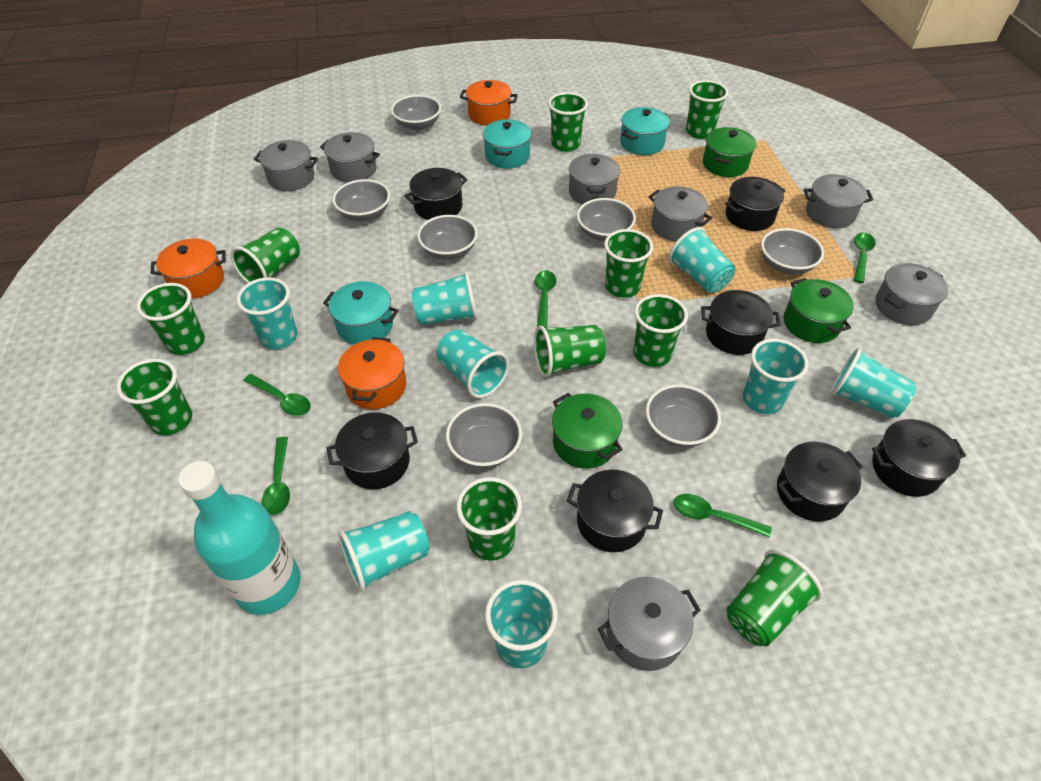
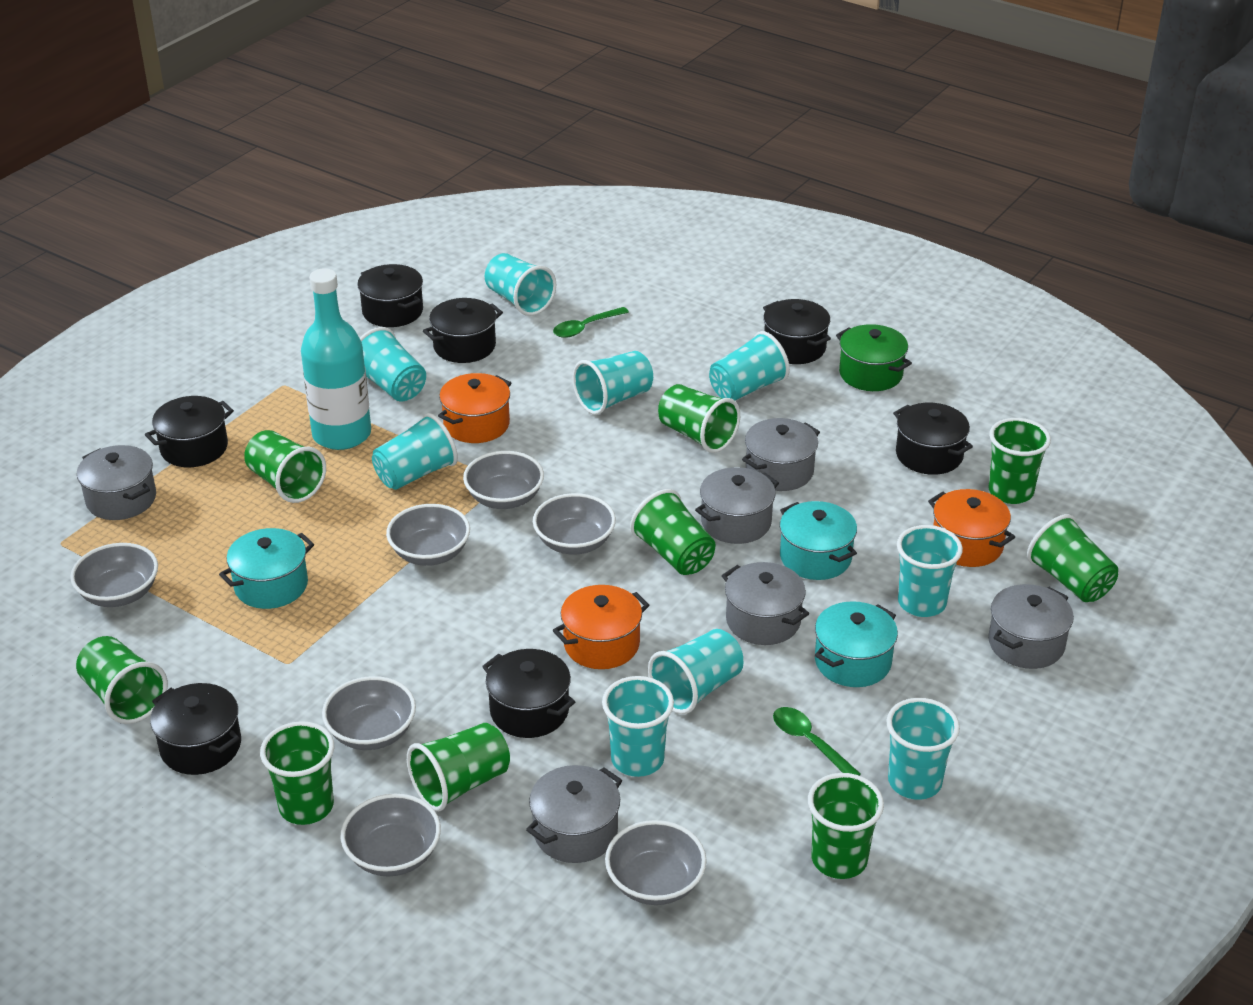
green cup: [116,359,192,435] [136,283,205,355] [231,227,300,283] [456,477,522,561] [534,325,606,377] [548,92,588,152] [604,229,653,298] [634,294,688,367] [686,80,728,139] [726,549,823,646] = 10 -> [76,636,168,724] [244,430,326,503] [260,721,334,825] [407,723,510,811] [630,489,716,575] [658,384,740,453] [808,773,884,879] [988,418,1051,504] [1027,514,1118,602] = 9
green pot: [552,393,623,469] [703,127,756,177] [784,278,854,343] = 3 -> [836,324,912,391] = 1
green spoon: [244,374,311,416] [262,437,290,515] [535,270,556,327] [674,494,771,538] [854,233,876,283] = 5 -> [553,307,629,338] [773,707,861,776] = 2
grey pot: [254,140,318,191] [320,132,380,183] [569,154,620,204] [598,576,701,671] [649,186,712,242] [804,174,873,228] [875,263,948,325] = 7 -> [77,445,156,520] [526,765,622,863] [695,467,779,544] [722,562,809,645] [742,418,820,491] [988,584,1074,669] = 6
turquoise cup: [236,277,297,349] [338,511,430,592] [411,272,478,325] [437,329,509,398] [485,580,558,668] [668,227,735,293] [743,339,809,414] [830,348,916,418] = 8 -> [360,327,426,401] [372,413,458,490] [485,253,556,316] [573,351,653,415] [602,676,674,777] [648,629,743,714] [709,331,790,400] [886,698,960,800] [897,525,963,617] = 9

